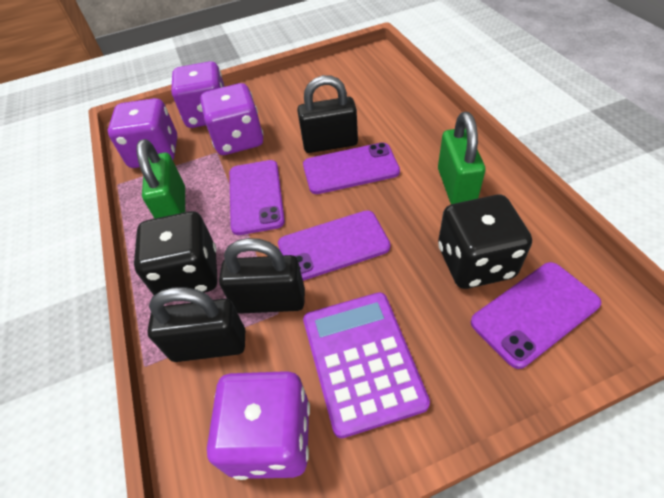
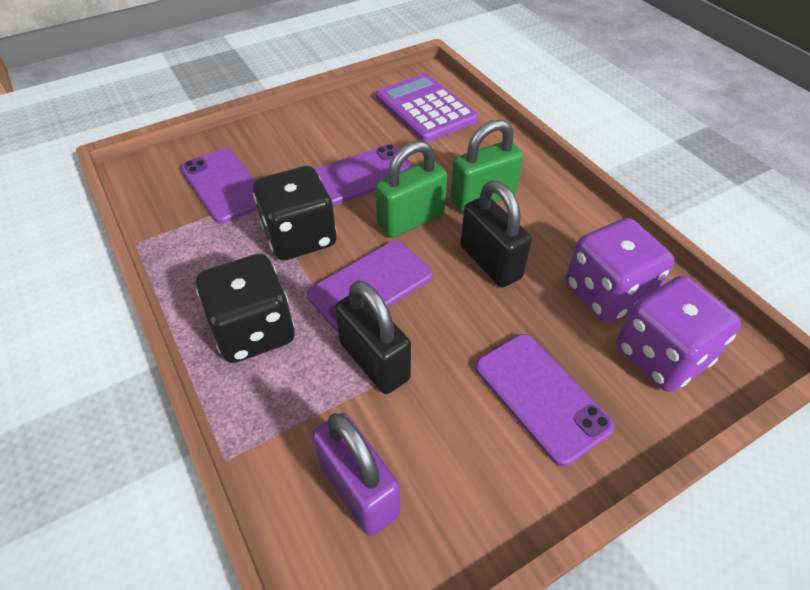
black padlock: [147,287,245,362] [219,238,305,314] [297,75,358,153] = 3 -> [335,280,411,394] [460,181,532,288] = 2
purple dice: [108,98,177,168] [171,61,225,128] [200,83,263,155] [207,371,310,480] = 4 -> [566,218,674,323] [616,276,741,392] = 2
purple padlock: none = 0 -> [312,413,400,536] = 1

